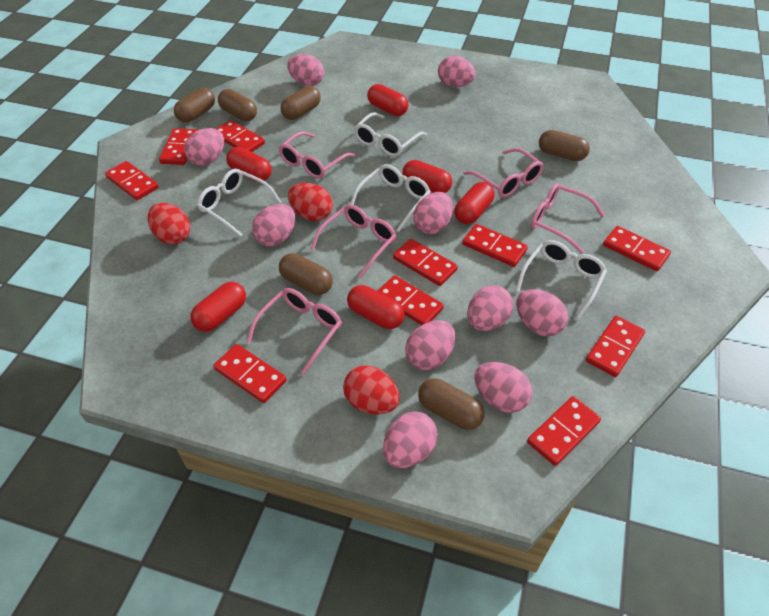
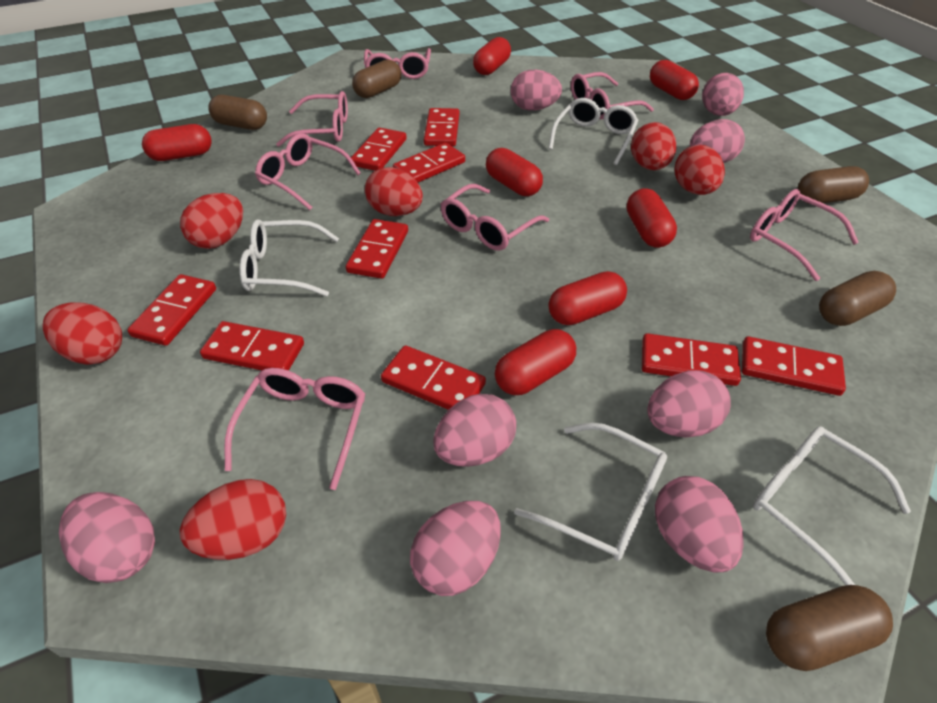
brown capsule: [174,88,215,123] [218,89,257,121] [279,253,333,295] [281,86,321,120] [418,378,485,430] [539,130,590,161] = 6 -> [208,95,267,130] [352,59,401,98] [766,585,893,671] [798,166,869,204] [819,271,896,326] = 5
pink egg: [184,128,224,166] [252,204,295,247] [287,54,324,86] [383,411,438,468] [405,320,455,370] [414,192,453,234] [438,56,475,87] [467,285,513,331] [475,362,532,413] [516,289,568,336] = 10 -> [59,492,155,583] [410,501,501,596] [433,394,516,467] [511,70,562,110] [647,370,731,437] [655,476,744,573] [690,119,745,163] [702,73,744,116] = 8
pink glasses: [246,288,342,375] [279,132,356,179] [310,204,396,279] [464,148,544,197] [531,183,605,253] = 5 -> [224,368,365,490] [255,133,361,210] [276,91,348,147] [364,48,431,79] [441,184,549,251] [571,72,654,119] [750,189,859,281] = 7
red capsule: [190,282,246,332] [226,147,272,182] [347,285,404,329] [367,84,409,116] [402,160,452,193] [454,182,494,224] = 6 -> [142,124,212,161] [473,37,511,75] [486,148,543,196] [495,329,576,395] [548,271,627,325] [627,188,677,248] [650,60,699,100] = 7
red domino: [105,161,159,200] [159,128,197,165] [213,344,287,403] [216,120,265,152] [378,275,444,325] [393,239,458,286] [462,224,528,267] [527,396,601,466] [586,316,645,377] [603,226,671,271] = 10 -> [127,274,216,346] [200,321,304,371] [346,219,408,279] [351,128,407,171] [381,345,486,410] [393,143,465,183] [424,108,459,146] [642,333,741,386] [742,336,846,396] = 9
red egg: [148,203,190,245] [288,183,333,221] [343,365,400,415] = 3 -> [42,303,122,365] [180,193,243,249] [180,479,286,560] [365,167,423,216] [631,122,677,170] [674,145,725,195] = 6

